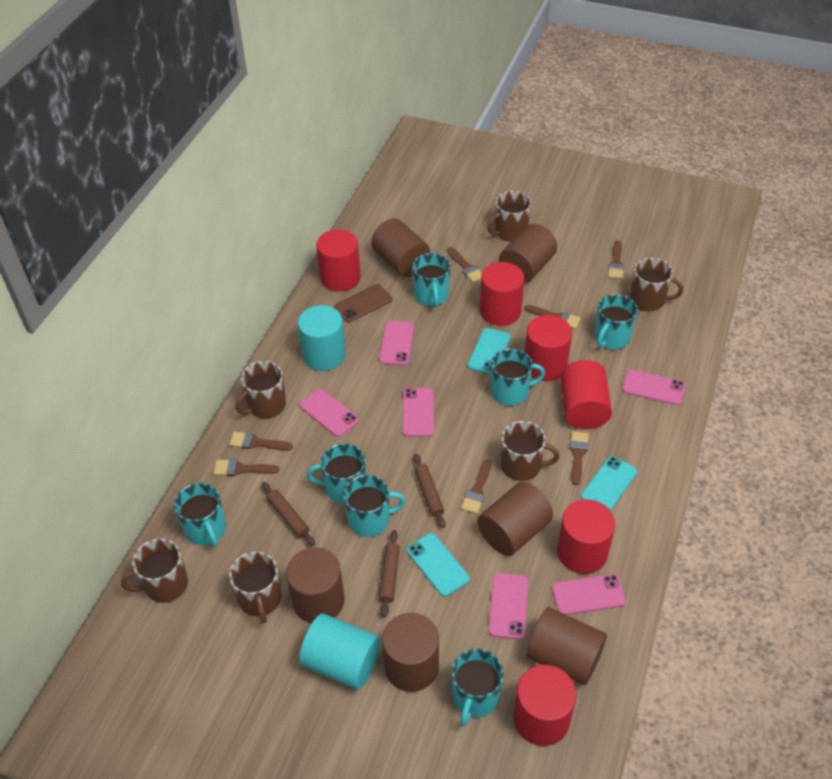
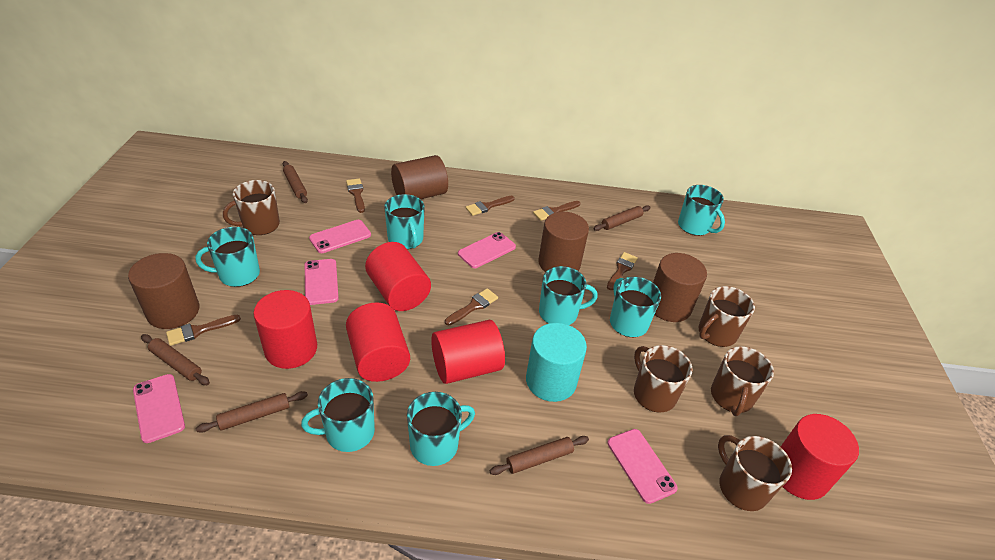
brown brush: [214,459,279,476] [229,432,293,451] [447,247,482,282] [461,459,491,514] [524,305,581,329] [570,431,589,485] [608,240,624,279] = 7 -> [166,315,241,346] [346,179,365,213] [445,288,498,325] [465,196,515,216] [533,201,580,221] [607,252,638,290] = 6
brown cylinder: [286,548,345,623] [371,219,430,277] [382,613,439,692] [477,482,553,556] [499,224,557,283] [526,607,607,685] = 6 -> [128,253,199,329] [391,155,448,199] [538,212,589,272] [653,253,707,322] = 4
brown mug: [121,538,188,603] [229,551,282,623] [236,361,286,418] [487,191,531,242] [501,421,560,481] [630,257,683,311] = 6 -> [223,180,280,235] [634,345,693,412] [698,286,755,347] [711,346,774,416] [718,435,792,511] = 5
brown phone: [334,284,392,322] = 1 -> none = 0
brown rolling pin: [262,482,315,546] [379,530,400,617] [413,454,445,528] = 3 -> [141,334,210,385] [196,391,308,433] [283,161,308,203] [490,436,589,475] [593,205,651,231] = 5
pink phone: [299,389,359,437] [379,321,414,365] [403,388,434,437] [489,573,528,639] [552,574,626,615] [622,369,685,405] = 6 -> [133,374,185,443] [305,259,339,305] [309,220,371,253] [458,232,516,268] [607,429,678,504] = 5
red cylinder: [316,229,361,292] [480,262,524,326] [513,665,577,746] [525,315,572,381] [557,499,615,574] [560,360,612,429] = 6 -> [253,290,317,369] [346,303,410,382] [365,242,431,311] [431,320,505,384] [781,414,859,500] = 5
turquoise cylinder: [298,305,346,371] [299,614,381,689] = 2 -> [526,323,587,402] = 1
turquoise phone: [407,533,470,597] [467,328,511,375] [581,456,637,511] = 3 -> none = 0

